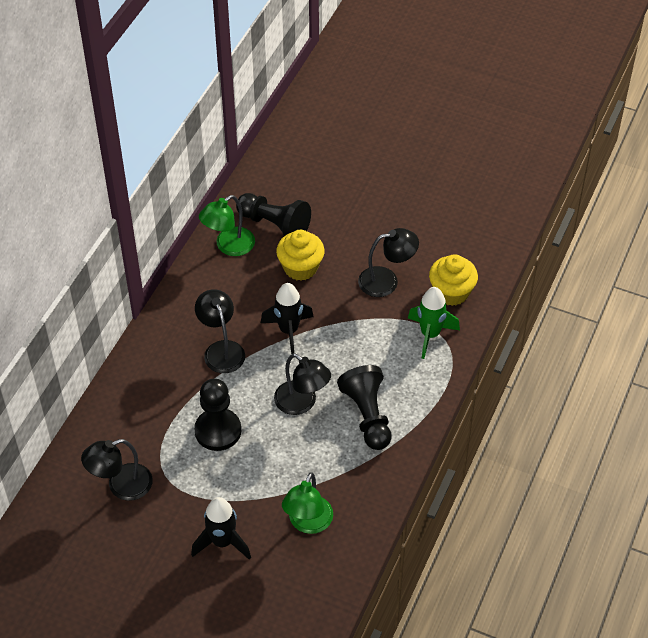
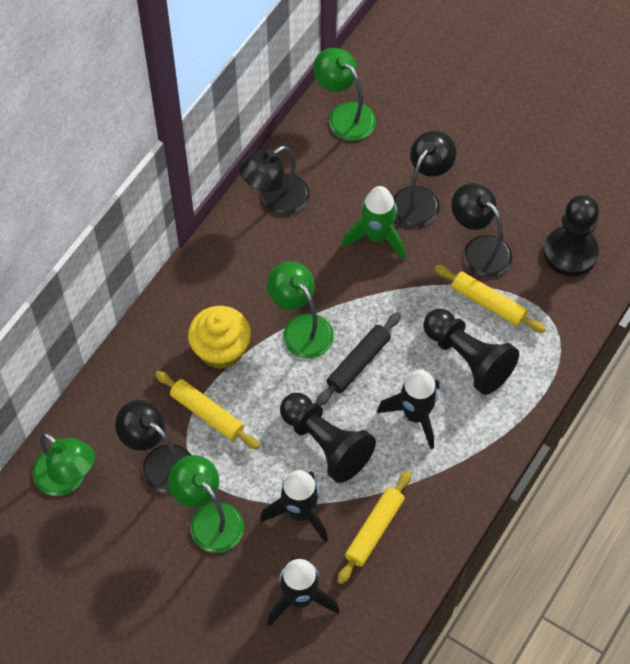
black rocket: [191,497,251,560] [261,283,314,354] = 2 -> [260,470,328,542] [267,555,340,626] [377,370,440,449] = 3
black rolling pin: none = 0 -> [316,312,401,406] = 1
green lamp: [199,195,255,256] [282,472,333,534] = 2 -> [32,433,95,496] [168,455,244,553] [267,261,334,359] [313,48,376,141] = 4
yellow cupcake: [276,230,325,281] [429,254,478,306] = 2 -> [188,306,251,369] = 1
yellow rolling pin: none = 0 -> [155,371,260,450] [337,471,412,584] [434,265,546,333] = 3

